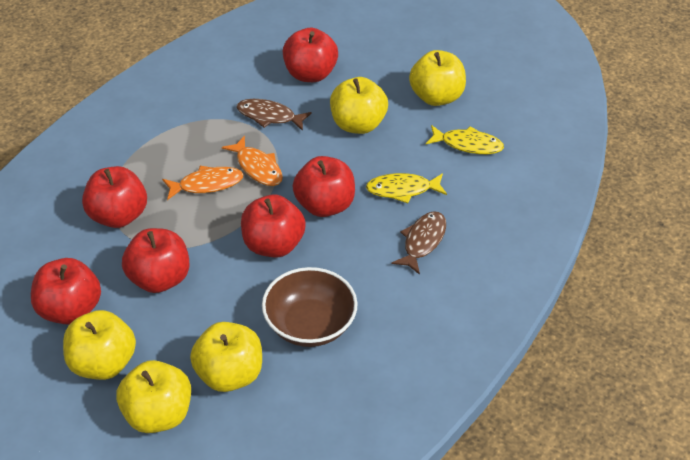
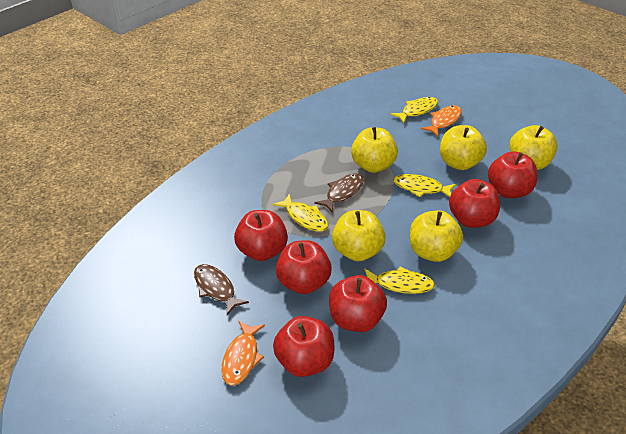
brown bowl: [262,267,358,347] = 1 -> none = 0
yellow fish: [366,173,447,203] [426,125,504,154] = 2 -> [273,194,328,232] [364,266,435,294] [390,97,438,123] [393,174,456,197] = 4

